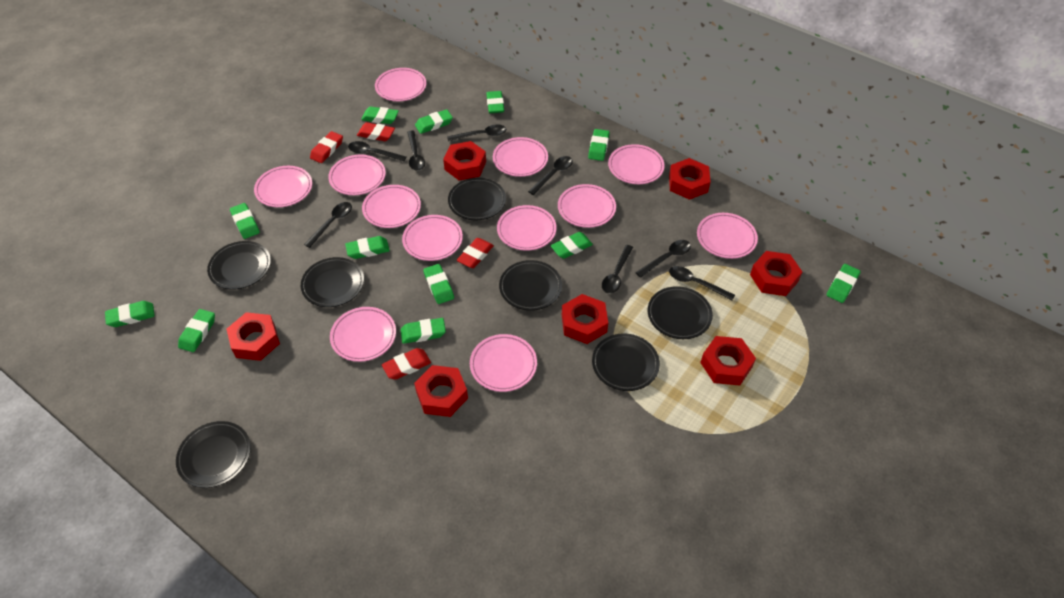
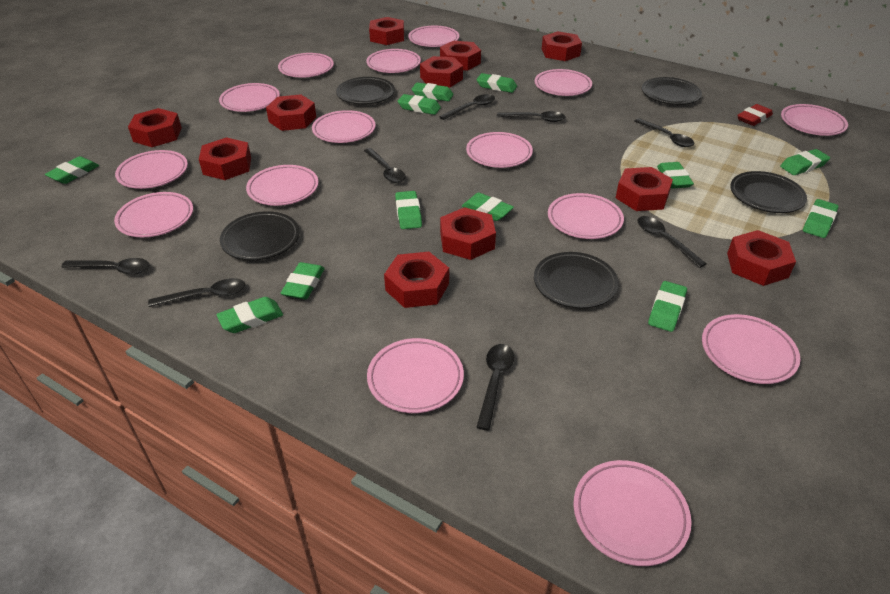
black plate: [176,421,251,488] [207,241,271,290] [301,257,364,307] [448,178,506,220] [499,260,562,311] [592,333,660,391] [648,286,713,339] = 7 -> [220,211,299,260] [336,77,395,105] [534,252,619,309] [642,77,702,105] [730,171,807,213] = 5
pink plate: [254,166,312,207] [328,155,386,195] [330,307,396,362] [362,185,421,228] [375,68,426,101] [402,215,463,261] [470,334,537,392] [493,137,548,177] [497,205,557,251] [558,184,616,228] [608,144,665,184] [697,213,758,259] = 12 -> [114,192,193,237] [115,150,188,189] [219,83,280,112] [246,165,319,206] [278,53,334,78] [312,110,376,143] [366,49,421,73] [367,338,464,413] [408,26,459,47] [466,132,533,168] [534,69,592,96] [548,193,624,239] [573,460,692,566] [702,314,800,384] [781,104,848,136] = 15
red eraser: [310,131,343,163] [357,122,395,141] [382,348,431,379] [457,238,494,268] = 4 -> [737,104,773,126] = 1
red nut: [227,312,280,361] [414,365,468,417] [443,141,486,181] [562,294,608,344] [669,158,711,200] [700,336,756,386] [750,251,802,296] = 7 -> [128,108,182,147] [199,137,251,180] [266,94,316,131] [369,17,404,45] [384,252,449,308] [420,56,463,87] [440,41,481,71] [440,207,496,260] [542,31,582,61] [616,167,673,211] [727,230,796,286] = 11

